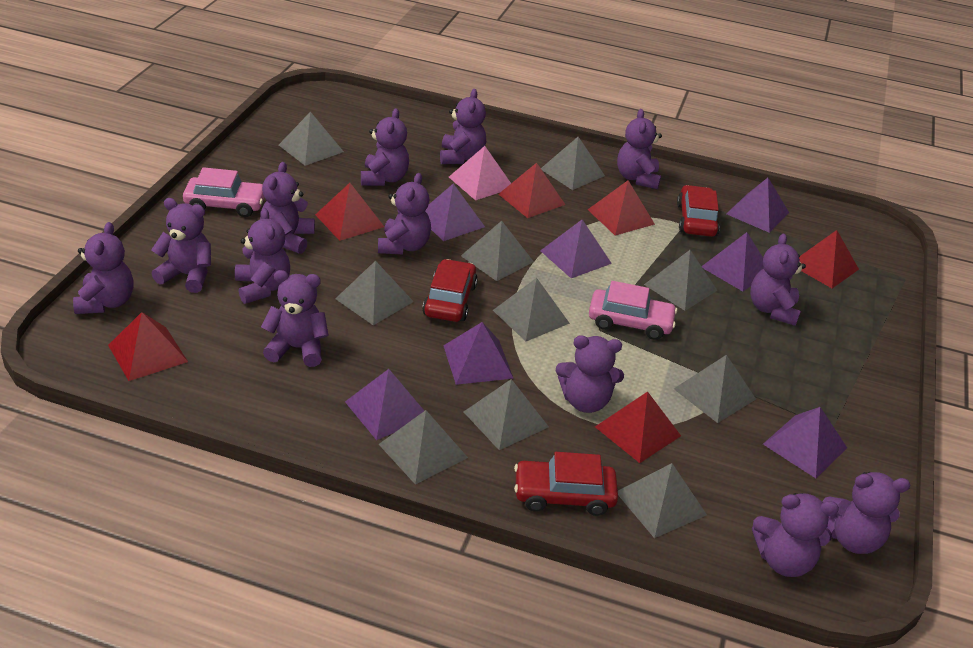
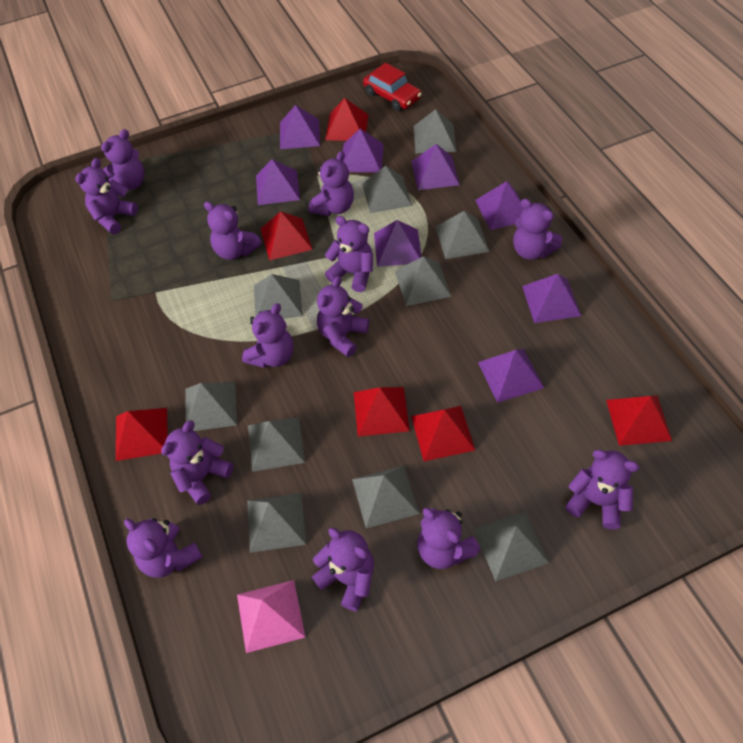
pink car: [183,167,264,217] [589,281,677,340] = 2 -> none = 0
purple pyramid: [345,369,424,440] [425,184,485,241] [443,322,514,385] [540,220,612,278] [701,232,764,291] [726,178,789,233] [763,407,847,478] = 7 -> [256,159,300,205] [280,105,320,149] [343,129,384,172] [374,220,422,267] [411,144,460,190] [475,181,524,230] [478,348,544,403] [522,274,581,323] = 8
red car: [422,259,478,322] [514,452,618,516] [677,185,720,237] = 3 -> [363,63,422,111] = 1

